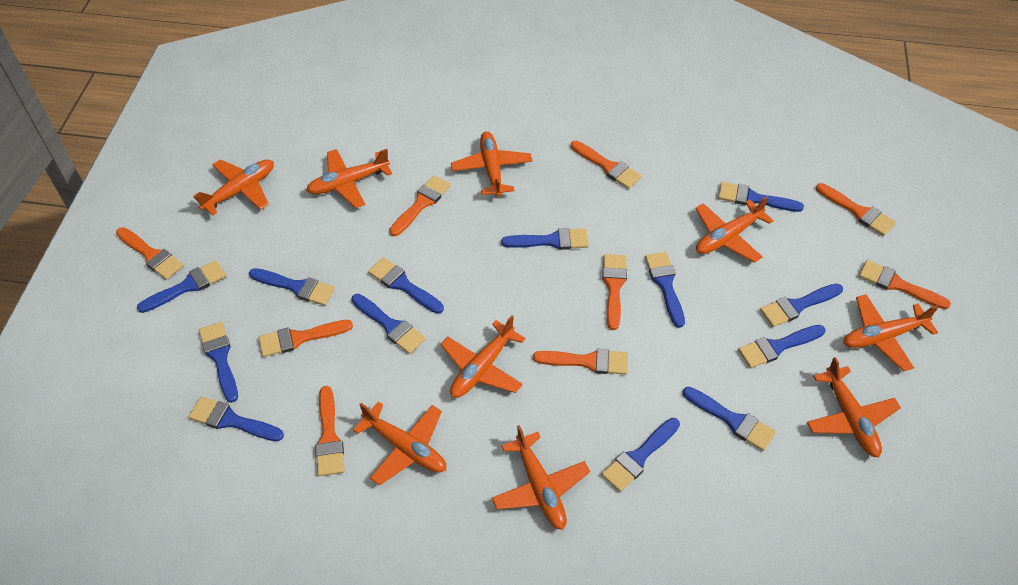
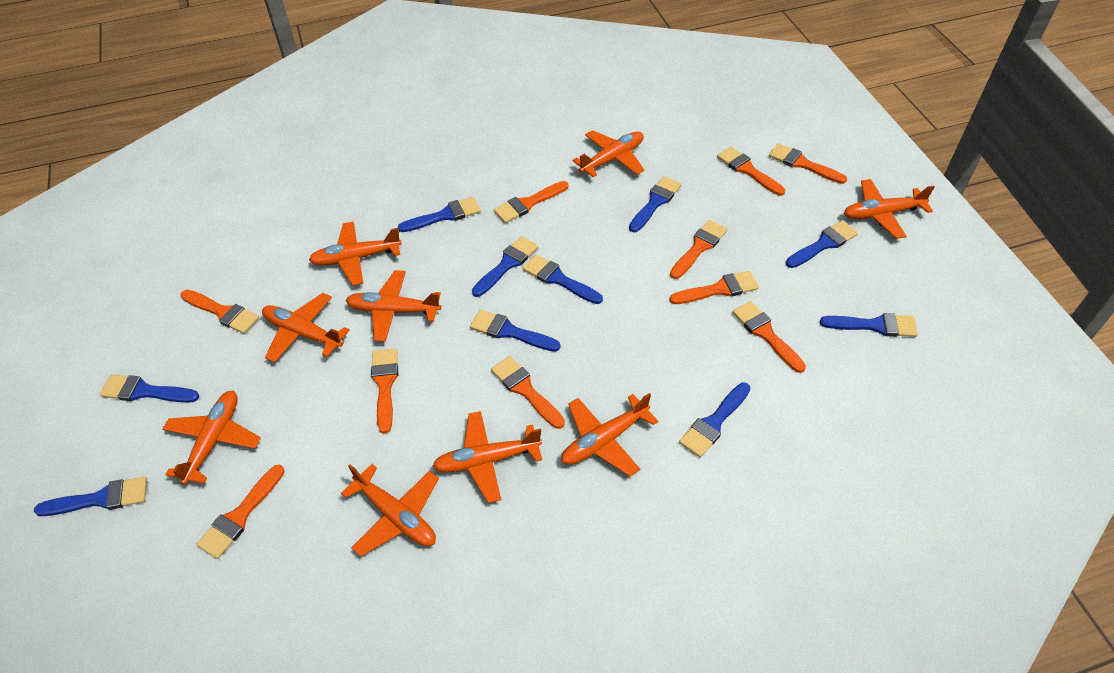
blue brush: [137,260,226,313] [189,397,284,441] [199,322,238,403] [249,268,335,306] [351,294,426,354] [368,257,444,314] [501,228,589,250] [601,418,680,492] [645,252,685,328] [683,387,776,451] [718,182,804,212] [738,325,826,368] [760,283,843,327] = 13 -> [34,477,147,516] [100,375,199,403] [398,197,481,232] [470,309,560,352] [472,236,538,297] [523,254,603,304] [629,176,681,232] [679,383,750,457] [786,220,858,268] [820,313,918,337] = 10
orange brush: [116,227,184,280] [259,320,353,357] [315,386,344,476] [389,176,451,236] [533,349,628,375] [571,141,642,189] [602,254,627,330] [816,183,896,236] [859,260,951,309] = 9 -> [181,290,259,334] [196,465,285,559] [371,348,398,434] [491,356,565,429] [494,181,569,223] [670,220,728,279] [670,271,759,304] [717,147,785,196] [733,301,806,373] [769,143,847,184] = 10

